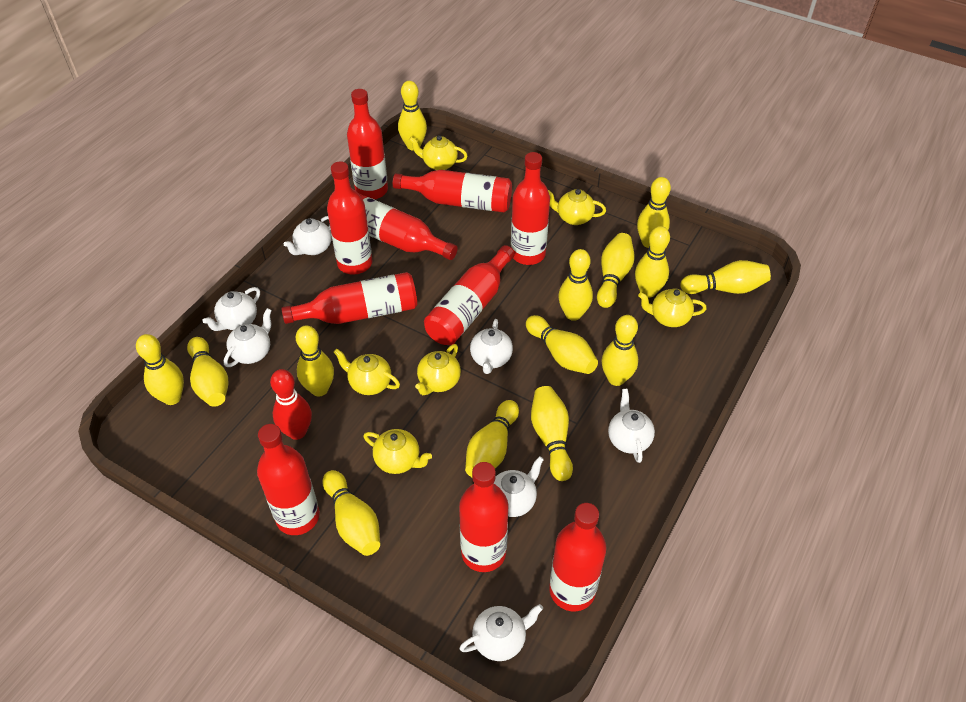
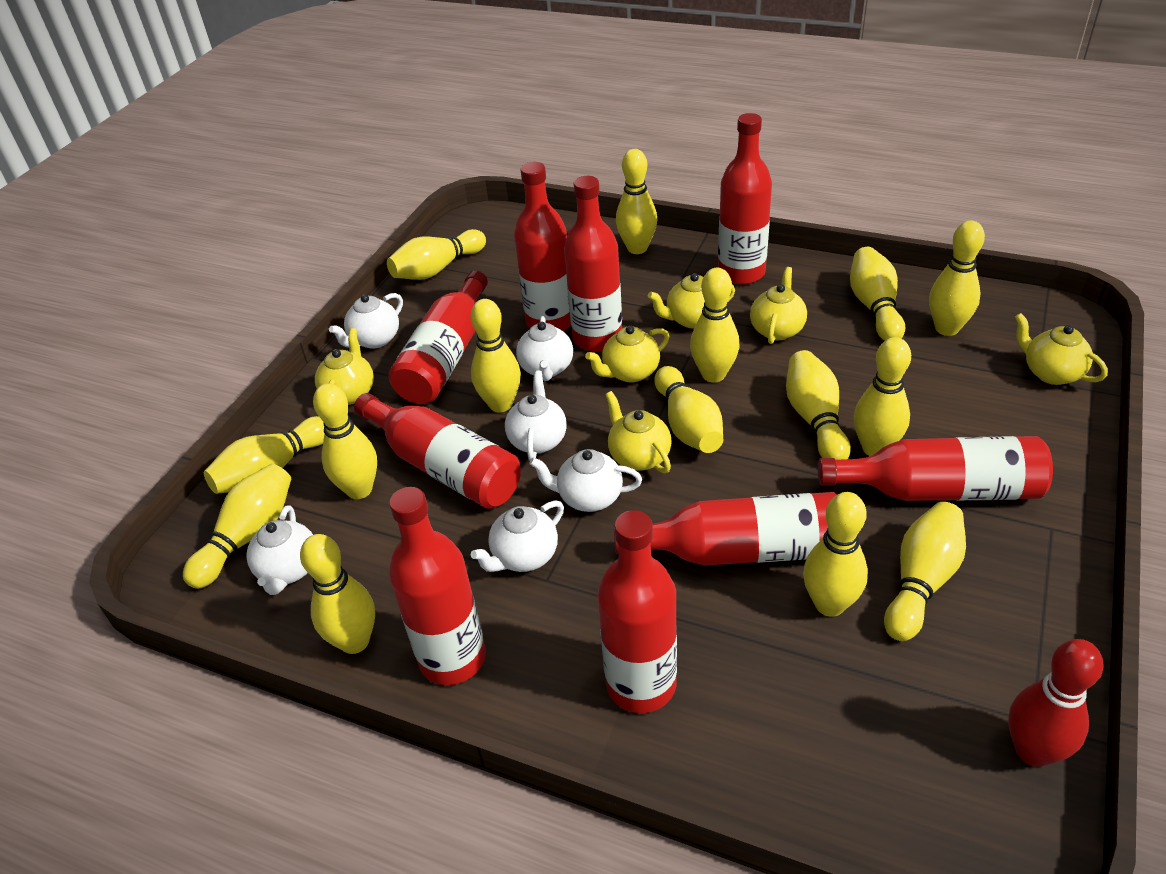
red bottle: [257,424,320,535] [281,272,417,324] [327,162,373,275] [347,89,388,200] [358,193,458,260] [393,170,512,212] [424,245,515,345] [459,462,509,572] [511,152,550,265] [549,503,607,611] = 10 -> [354,393,521,509] [388,271,488,404] [389,487,486,685] [514,162,571,331] [564,176,622,352] [597,510,677,713] [614,492,837,566] [718,113,772,285] [818,436,1053,501] = 9
white teapot: [202,287,260,331] [224,308,272,367] [284,216,332,255] [459,604,543,661] [470,319,513,374] [494,456,544,517] [608,389,655,463] = 7 -> [246,505,313,595] [329,293,403,349] [471,500,564,572] [505,370,567,461] [516,316,573,381] [529,449,642,512] = 6
yellow bowling pin: [136,334,184,405] [187,337,229,407] [296,325,334,396] [323,470,380,556] [398,81,427,151] [465,400,519,477] [526,315,598,374] [531,386,573,481] [558,249,593,321] [597,233,635,308] [601,315,638,386] [635,226,670,298] [637,177,671,248] [680,260,771,294] = 14 -> [183,464,291,589] [204,416,325,494] [300,534,375,654] [313,384,377,499] [387,229,486,280] [470,299,521,412] [616,149,657,254] [654,366,723,453] [690,268,739,382] [786,350,851,460] [803,492,868,617] [850,247,905,341] [854,337,911,456] [884,502,966,641] [929,221,985,336] = 15

